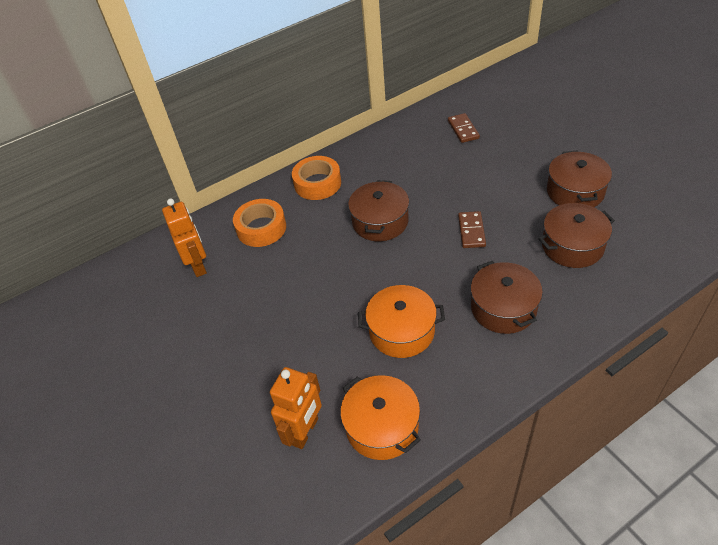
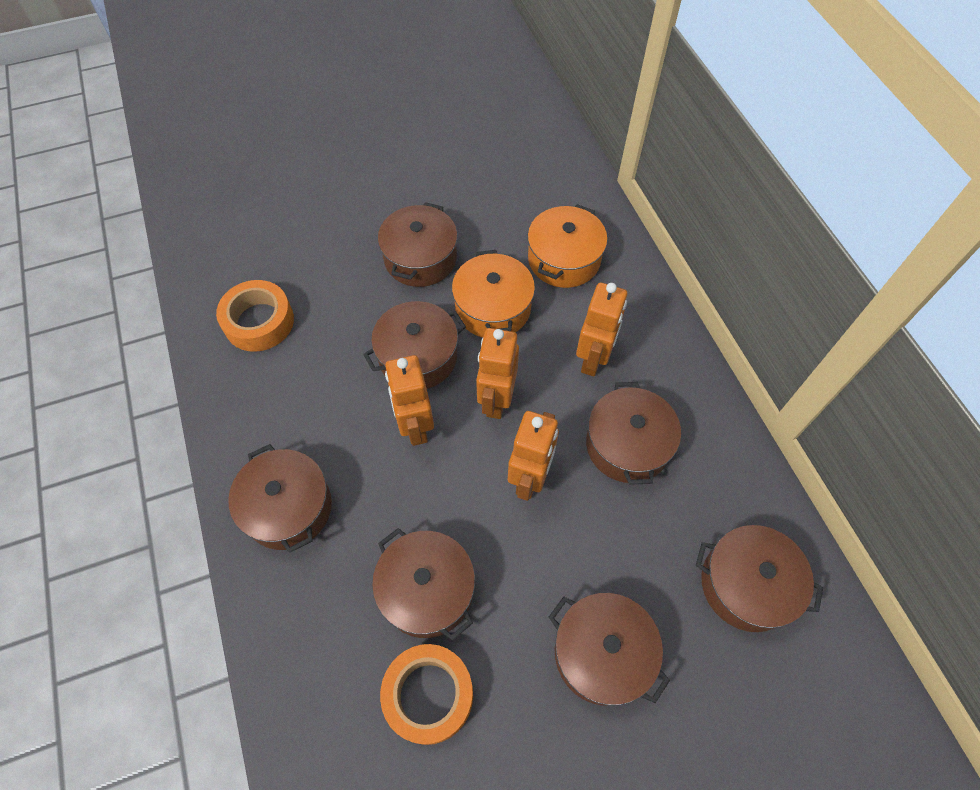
brown domino: [448,113,480,143] [458,211,486,248] = 2 -> none = 0
brown pot: [348,180,409,241] [471,261,543,334] [538,203,615,268] [547,151,612,207] = 4 -> [228,444,332,553] [363,301,466,389] [372,528,475,641] [378,202,458,287] [549,593,670,706] [586,382,681,485] [696,525,823,632] = 7
orange robot: [162,199,207,277] [270,367,322,449] = 2 -> [385,355,434,446] [476,328,519,419] [508,411,559,501] [576,283,627,377] = 4

